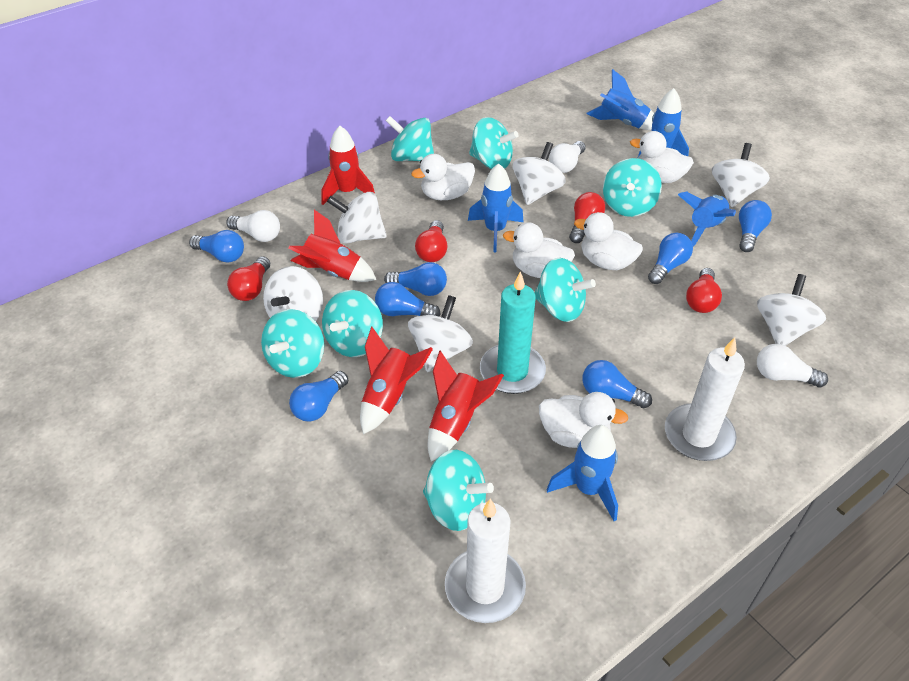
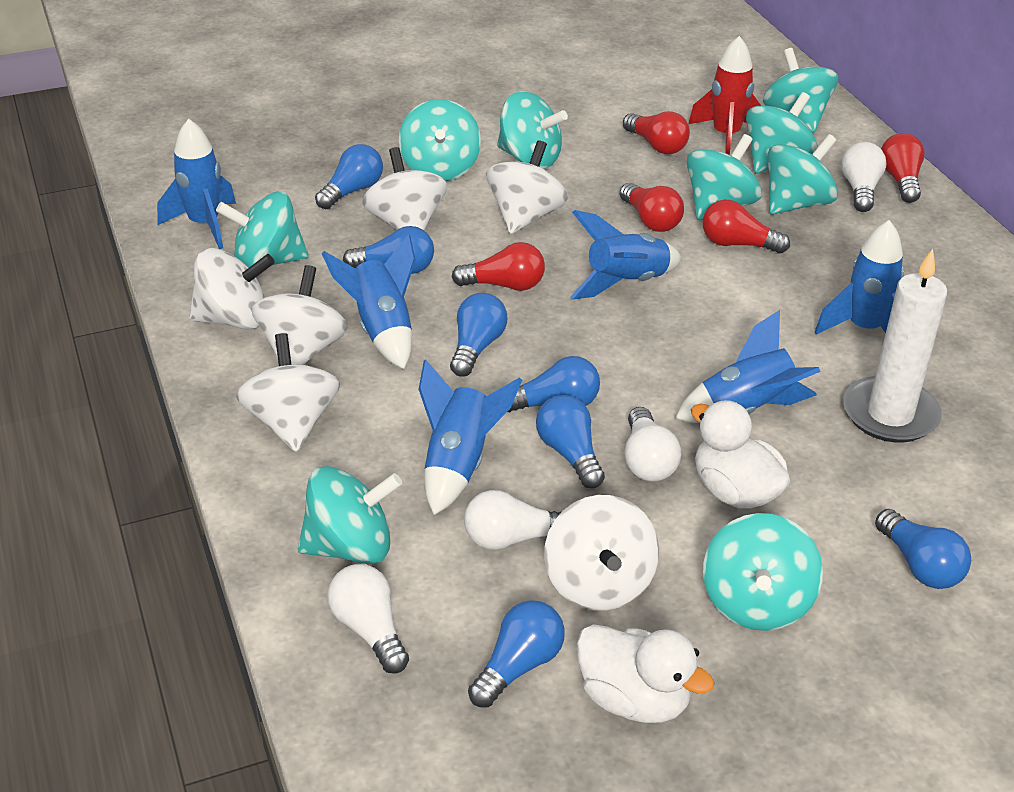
blue rocket: [468,163,524,252] [547,425,618,521] [586,69,654,130] [638,88,689,157] [678,192,736,246] = 5 -> [157,119,236,249] [322,234,416,369] [418,359,522,515] [570,210,682,300] [675,310,821,423] [815,220,904,335] = 6
red light bulb: [227,256,270,301] [415,220,448,262] [569,192,605,243] [686,268,722,313] = 4 -> [452,242,545,291] [620,183,684,232] [623,111,690,154] [703,200,790,254] [881,133,925,203] = 5
red rocket: [288,210,376,282] [321,126,375,205] [360,327,433,434] [428,351,504,461] = 4 -> [688,36,761,155] = 1
turquoise candle: [480,271,546,394] = 1 -> none = 0
turquoise spinning top: [261,309,324,378] [322,290,383,357] [386,116,434,161] [423,450,494,531] [469,117,518,169] [535,257,596,322] [603,158,662,217] = 7 -> [216,191,309,268] [298,466,402,564] [399,99,481,181] [497,91,568,169] [687,134,762,220] [703,513,823,631] [746,92,818,173] [763,48,838,133] [767,134,838,215] = 9
white candle: [445,499,526,623] [665,337,745,461] = 2 -> [843,249,947,443] = 1
white duck: [411,154,475,200] [503,222,575,278] [539,392,628,448] [574,212,643,270] [630,131,694,183] = 5 -> [576,624,715,723] [691,400,790,508] = 2
white light bulb: [226,210,280,242] [549,141,586,173] [757,344,828,388] = 3 -> [327,564,409,674] [464,490,561,550] [624,407,681,481] [842,142,886,212] = 4

